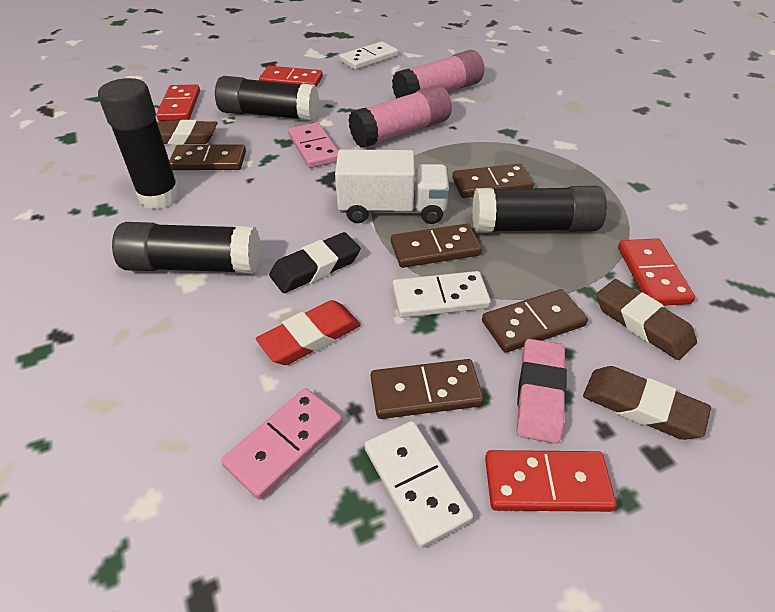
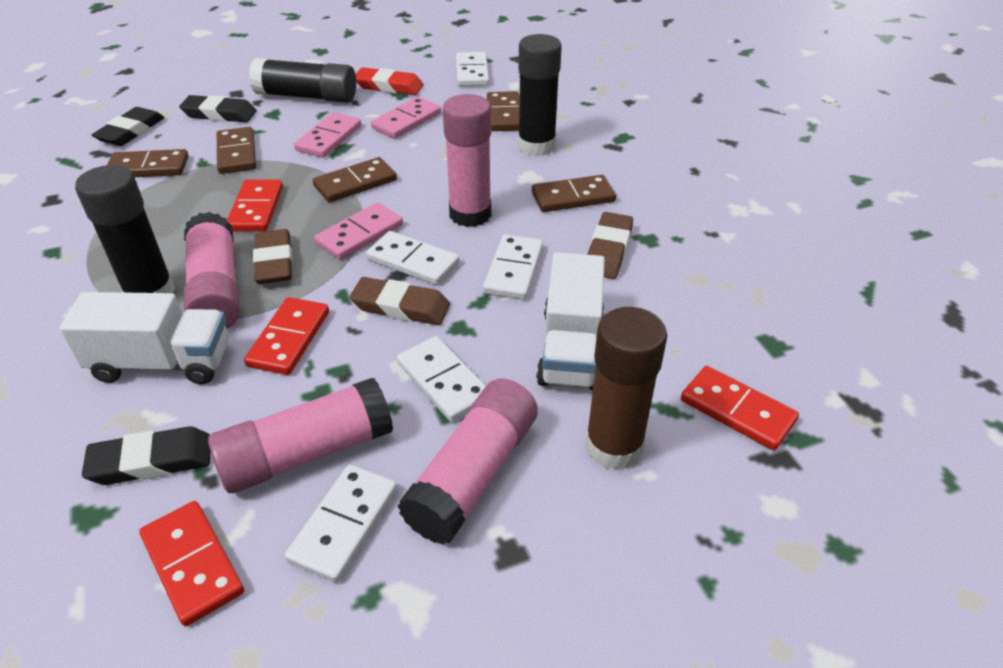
black eraser: [269,232,361,293] = 1 -> [82,426,210,485] [91,107,165,146] [179,95,257,122] = 3
black glue stick: [98,78,180,209] [112,222,260,274] [215,76,319,121] [472,186,607,233] = 4 -> [75,165,175,293] [249,58,356,103] [518,34,562,156] = 3
brown glue stick: none = 0 -> [585,307,667,470] = 1
pink domino: [221,388,343,500] [288,122,338,168] = 2 -> [294,112,361,158] [314,202,403,260] [371,97,441,139] = 3
pink eraser: [517,339,567,444] = 1 -> none = 0
pink glue stick: [348,85,452,148] [392,50,484,99] = 2 -> [184,212,240,329] [208,378,393,493] [398,378,538,544] [443,94,491,227] = 4
white domino: [339,41,398,70] [365,421,473,548] [393,271,491,318] = 3 -> [285,464,397,583] [366,231,459,285] [397,336,486,422] [456,52,489,86] [483,235,543,300] = 5
white truck: [335,149,450,224] = 1 -> [59,292,229,385] [536,252,605,390] = 2

